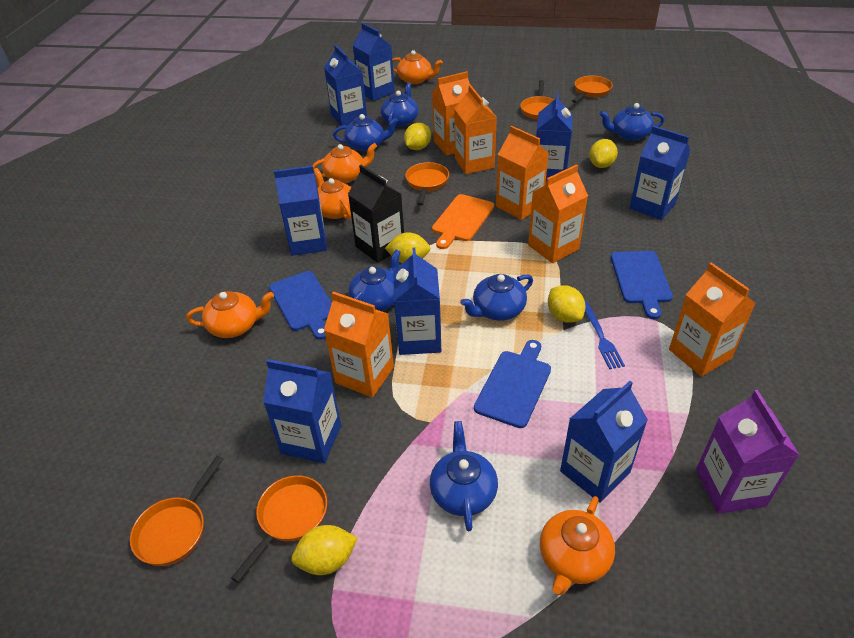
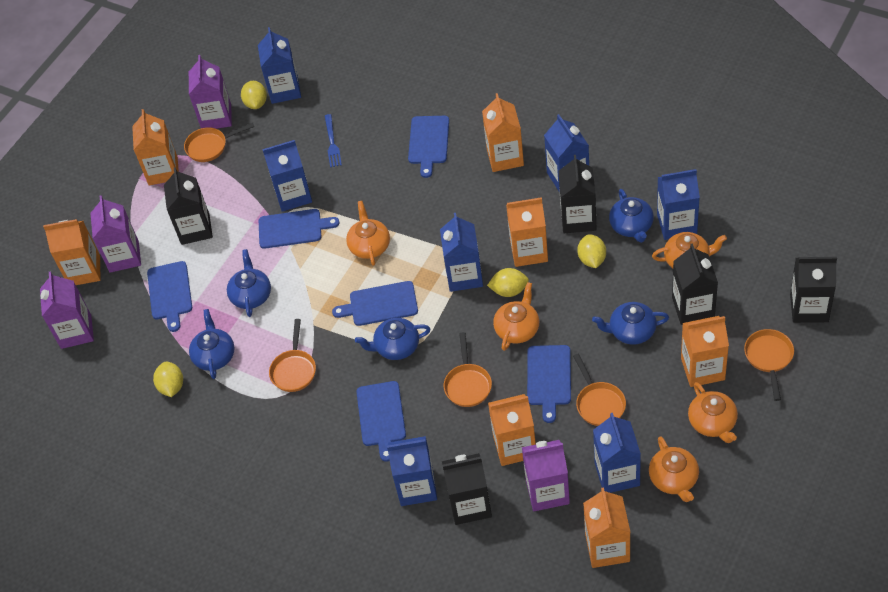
black carton: [348,165,404,263] = 1 -> [164,167,213,245] [442,453,492,525] [559,155,597,233] [672,243,718,325] [790,257,837,323] = 5
blue carton: [263,359,341,463] [274,166,327,256] [324,45,367,126] [353,23,395,101] [393,248,441,355] [536,93,572,182] [560,381,648,503] [630,126,690,220] = 8 -> [258,27,301,104] [262,140,312,212] [387,436,437,506] [440,213,483,292] [544,114,589,192] [593,413,641,493] [657,169,700,240] = 7
blue cutting board: [269,271,332,340] [474,340,551,428] [611,251,673,319] = 3 -> [147,261,192,332] [259,209,340,249] [332,281,418,326] [356,381,406,462] [408,116,449,178] [527,345,571,423] = 6
blue teapot: [333,114,398,152] [349,249,401,311] [381,82,419,127] [430,421,498,531] [460,274,533,321] [600,103,665,141] = 6 -> [189,309,234,379] [227,249,271,317] [355,318,431,360] [592,302,669,345] [609,189,654,243] = 5
orange carton: [324,291,394,397] [432,71,470,155] [454,85,497,174] [496,126,549,220] [528,164,588,263] [669,263,755,376] = 6 -> [43,219,101,285] [132,109,179,185] [482,93,524,172] [488,394,536,466] [506,197,548,267] [583,487,630,568] [681,316,729,387] = 7
orange cutting board: [432,194,494,249] = 1 -> none = 0
purple carton: [696,390,799,514] = 1 -> [40,271,94,349] [90,195,141,273] [189,55,232,129] [522,440,570,511] = 4
yellow lemon: [291,525,358,575] [385,232,431,263] [404,123,431,150] [548,285,585,323] [589,139,618,168] = 5 -> [153,362,183,397] [241,81,267,109] [487,268,529,297] [577,234,606,268] = 4

